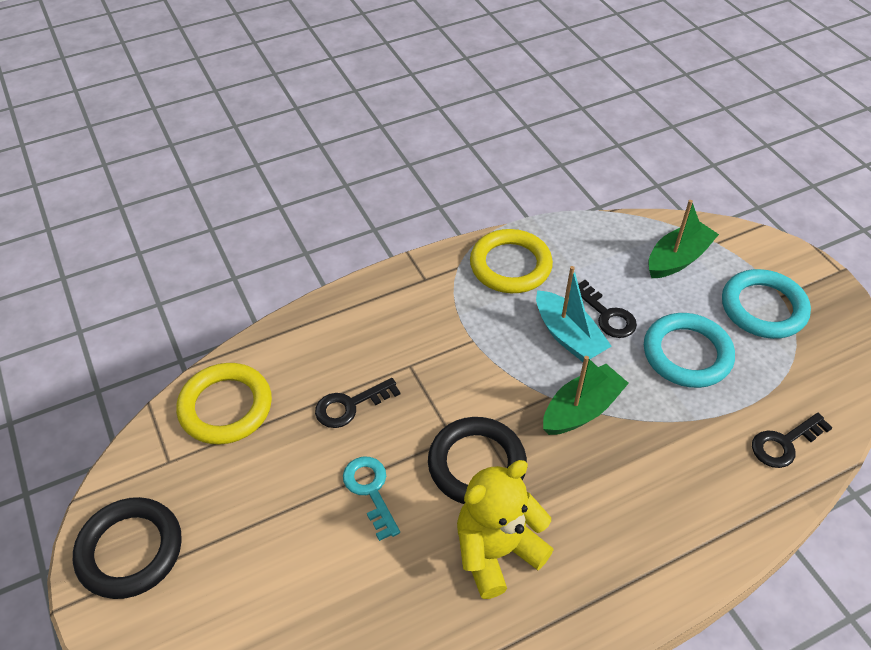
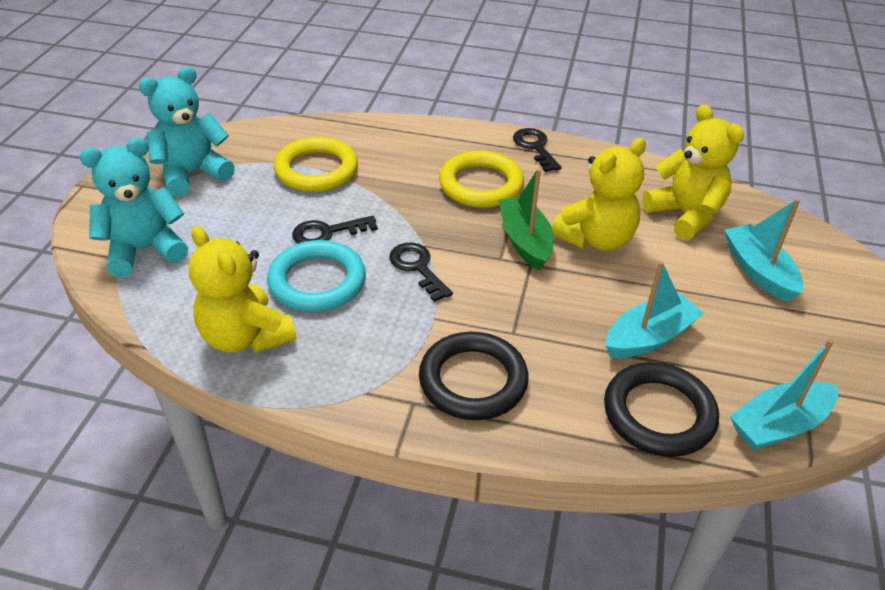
green boat: [543,356,629,435] [648,200,719,278] = 2 -> [499,168,554,271] = 1
turquoise boat: [536,266,612,362] = 1 -> [606,261,703,358] [724,199,803,302] [730,339,838,450] = 3
turquoise key: [343,457,400,541] = 1 -> none = 0
turquoise ring: [644,313,735,388] [722,269,811,339] = 2 -> [267,240,366,312] = 1
turquoise teddy bear: none = 0 -> [80,137,188,278] [139,67,235,197] = 2
yellow teddy bear: [457,460,554,599] = 1 -> [189,226,296,353] [551,138,646,251] [642,104,744,240] = 3

